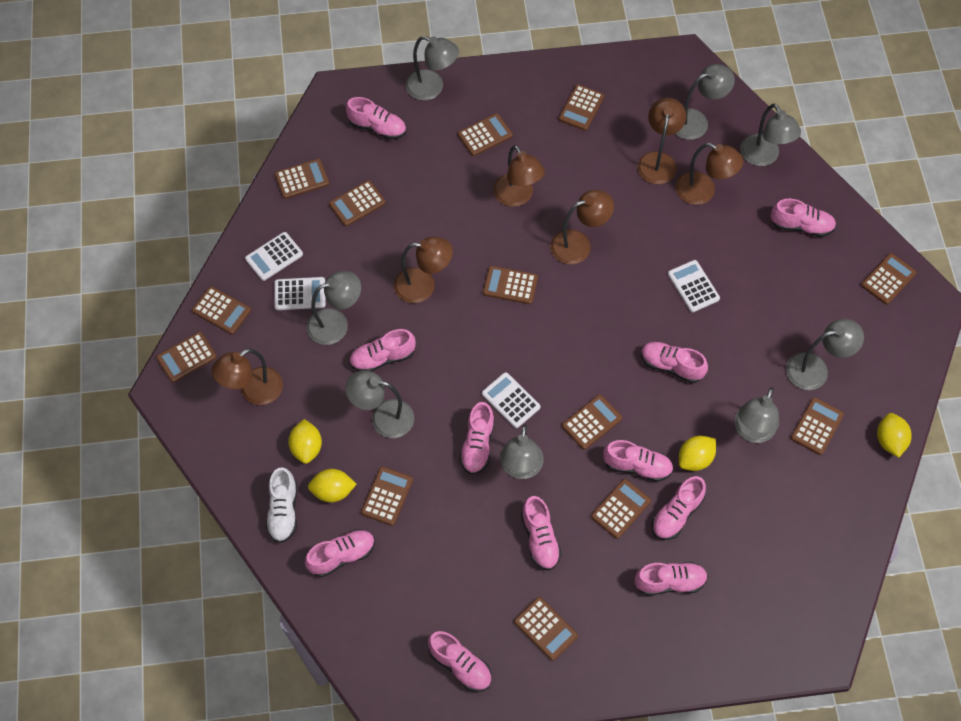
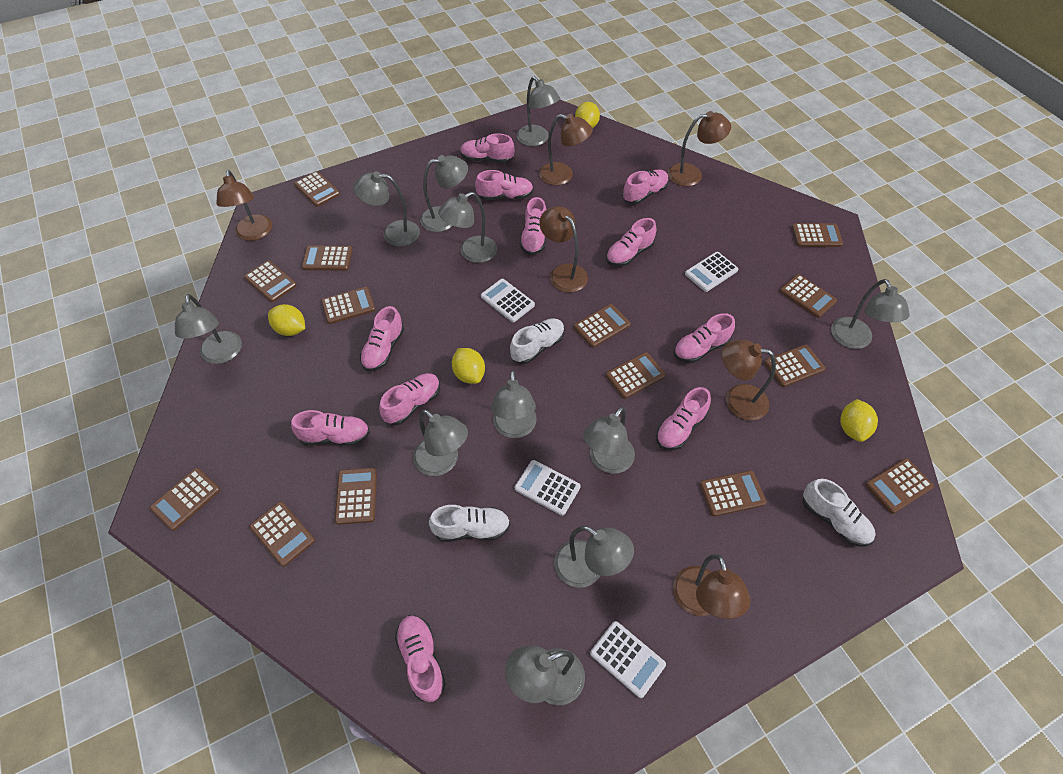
brown calculator: [156,332,217,383] [192,286,251,335] [275,159,329,199] [329,180,386,226] [361,466,413,526] [458,113,513,156] [483,266,538,304] [514,597,578,661] [559,84,604,131] [562,395,622,450] [591,479,651,539] [791,397,844,455] [861,253,917,305] = 13 -> [150,468,220,531] [244,260,297,302] [250,502,315,567] [294,171,340,207] [302,245,353,271] [321,287,375,324] [335,468,377,525] [574,304,631,348] [606,352,666,399] [700,471,767,517] [764,345,826,387] [780,274,837,318] [792,223,843,247] [866,458,934,514] = 14
grey lamp: [306,271,361,345] [345,371,414,438] [405,36,459,100] [500,424,544,479] [675,64,735,140] [734,387,779,443] [740,104,801,166] [786,319,864,390] = 8 -> [175,294,242,364] [353,172,420,246] [413,409,468,476] [420,155,468,232] [438,192,497,263] [491,370,537,438] [505,646,585,705] [517,76,560,146] [554,526,634,588] [583,407,635,474] [831,279,910,349] = 11
white shoe: [266,467,297,543] = 1 -> [429,505,510,542] [510,318,565,364] [803,479,876,546] = 3

